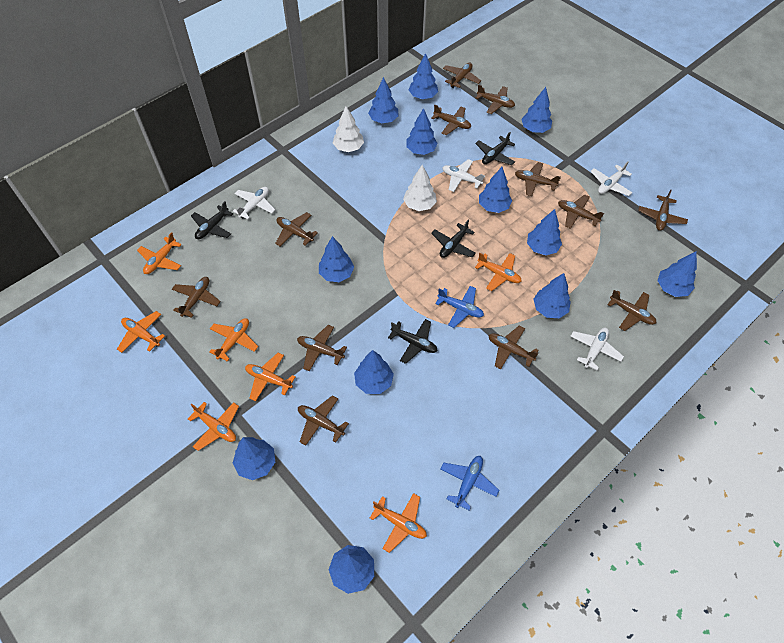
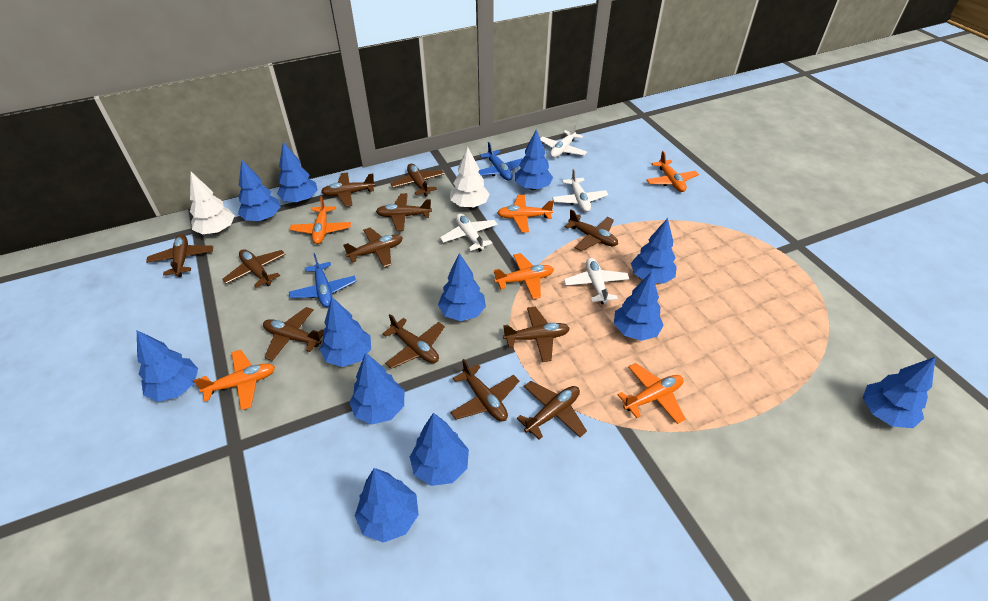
black plane: [191,201,233,239] [388,319,438,364] [431,219,476,258] [475,132,515,165] = 4 -> none = 0
orange plane: [117,311,165,353] [137,232,182,274] [188,402,239,451] [209,318,258,362] [245,353,296,401] [370,493,427,553] [475,253,522,291] = 7 -> [193,350,275,410] [290,196,351,244] [494,253,554,299] [497,195,554,232] [617,363,685,424] [646,151,699,192] = 6

